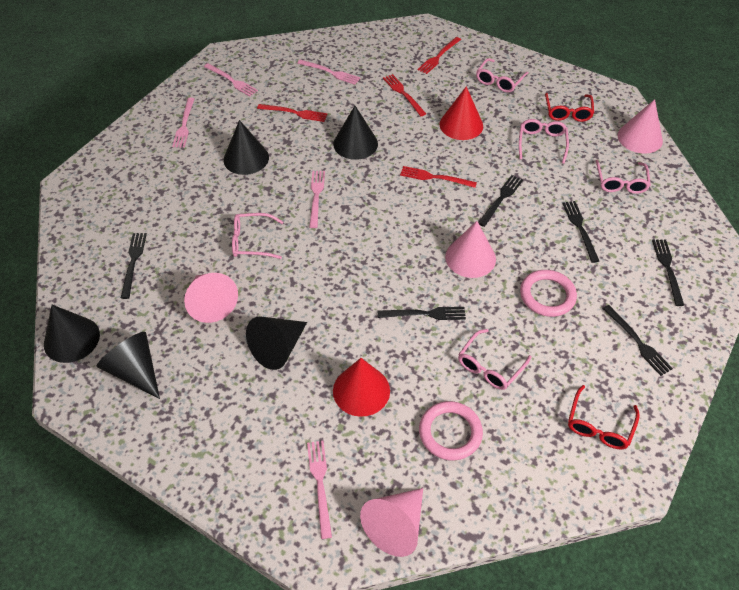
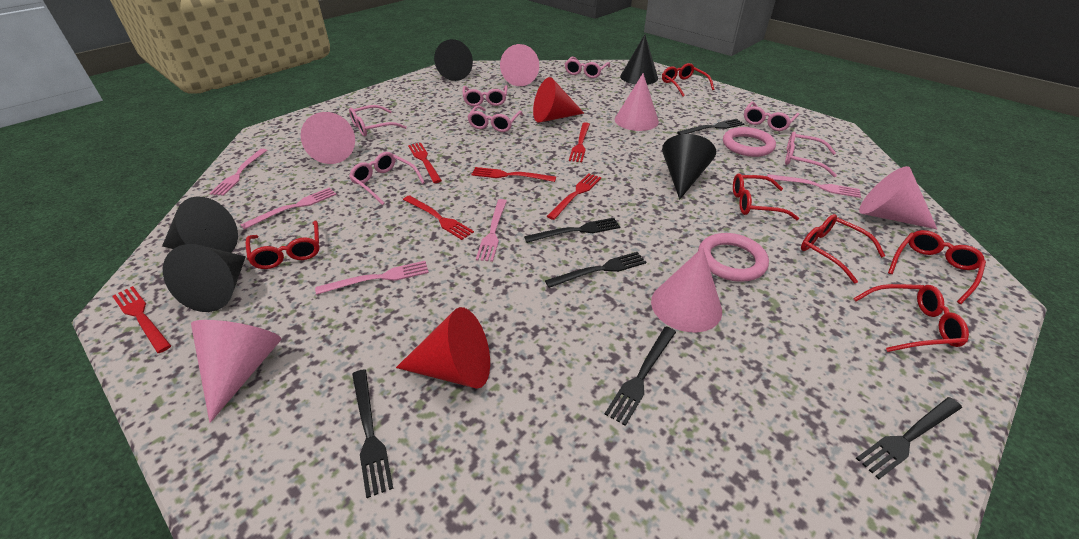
pink cone: [184,273,238,323] [360,488,423,557] [445,221,496,278] [617,99,663,154] = 4 -> [191,320,281,423] [301,112,355,164] [500,44,539,86] [615,73,659,131] [651,247,722,332] [859,166,937,229] = 6
pink glasses: [232,213,283,259] [458,329,532,390] [476,58,529,93] [519,119,569,164] [596,160,651,194] = 5 -> [349,105,407,136] [349,152,425,205] [463,85,508,106] [467,106,523,132] [565,57,610,78] [744,102,799,131] [785,132,837,177] = 7
red fork: [257,104,327,122] [383,74,426,116] [400,166,477,188] [418,37,461,74] = 4 -> [112,286,171,353] [403,195,474,240] [408,143,442,183] [471,167,556,182] [547,174,601,220] [569,122,590,162] = 6
red glasses: [545,93,594,122] [568,385,640,449] = 2 -> [246,221,320,269] [662,63,714,97] [733,173,799,220] [801,214,885,284] [853,284,969,352] [888,230,986,304] = 6

